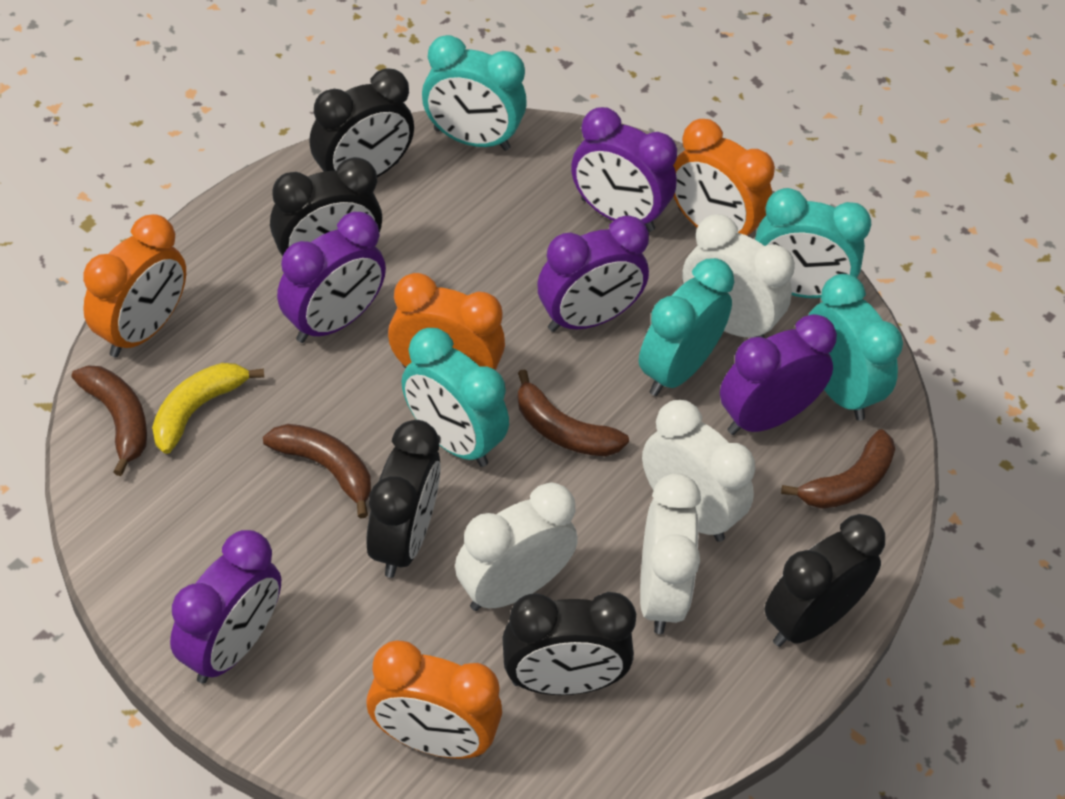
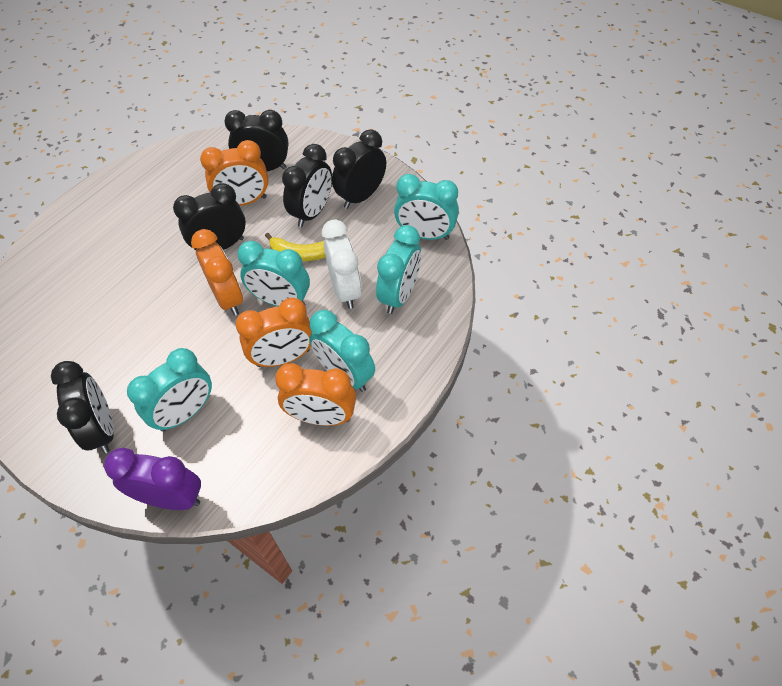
brown banana: [72,365,147,476] [263,424,371,518] [517,369,629,456] [781,429,895,509] = 4 -> none = 0
purple clock: [170,530,281,684] [277,212,386,343] [537,216,649,332] [571,107,677,232] [720,314,837,435] = 5 -> [104,448,201,510] = 1
white clock: [455,482,578,611] [640,473,701,634] [642,400,755,542] [682,214,795,338] = 4 -> [322,219,362,309] = 1

